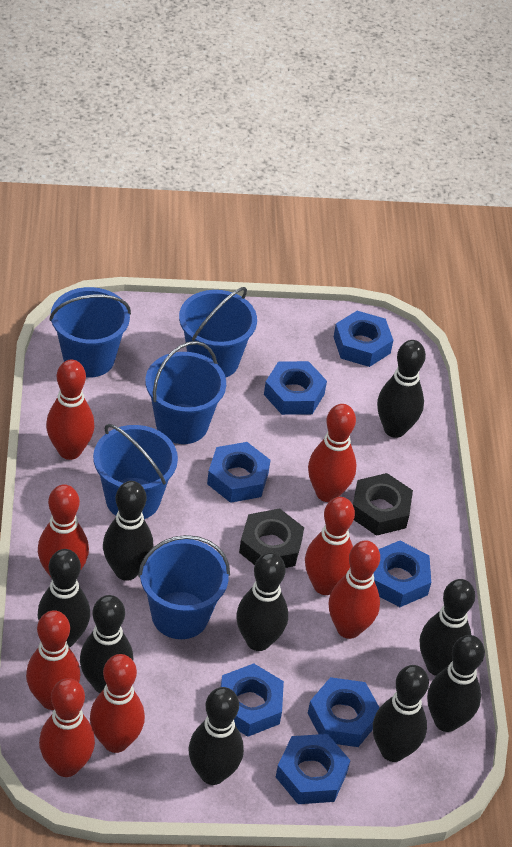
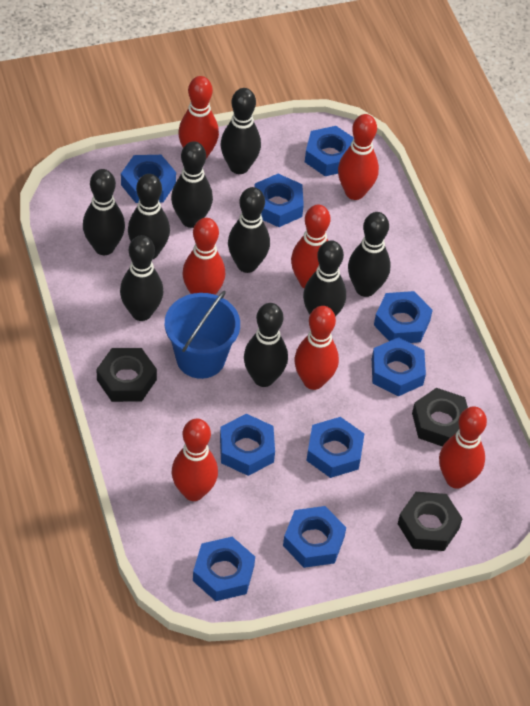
black nut: [239,508,304,568] [353,473,413,536] = 2 -> [96,348,157,402] [398,492,463,551] [412,388,468,447] = 3
blue bucket: [49,287,131,378] [93,424,178,519] [138,535,230,639] [145,341,226,444] [179,287,257,377] = 5 -> [165,291,240,379] = 1
blue nut: [207,442,270,503] [221,663,284,737] [264,361,327,415] [276,734,350,804] [308,677,380,747] [334,311,393,367] [374,541,431,607] = 7 -> [121,155,176,203] [193,537,255,601] [220,414,275,476] [254,174,304,227] [283,506,346,568] [305,126,354,176] [306,417,364,478] [372,337,426,396] [374,291,433,343] = 9
red bowling pin: [26,610,80,710] [38,484,89,579] [39,678,95,777] [46,359,95,460] [90,654,145,753] [305,497,355,595] [308,404,356,502] [329,540,380,639] = 8 -> [172,418,218,501] [178,76,219,159] [182,218,225,295] [291,205,331,289] [294,306,339,390] [338,114,379,200] [439,407,487,489] = 7

